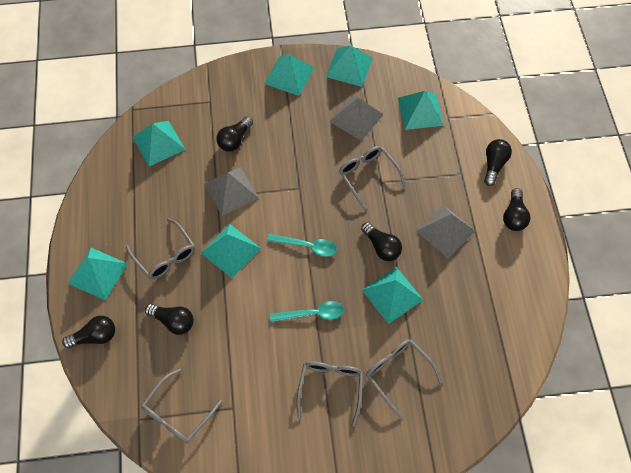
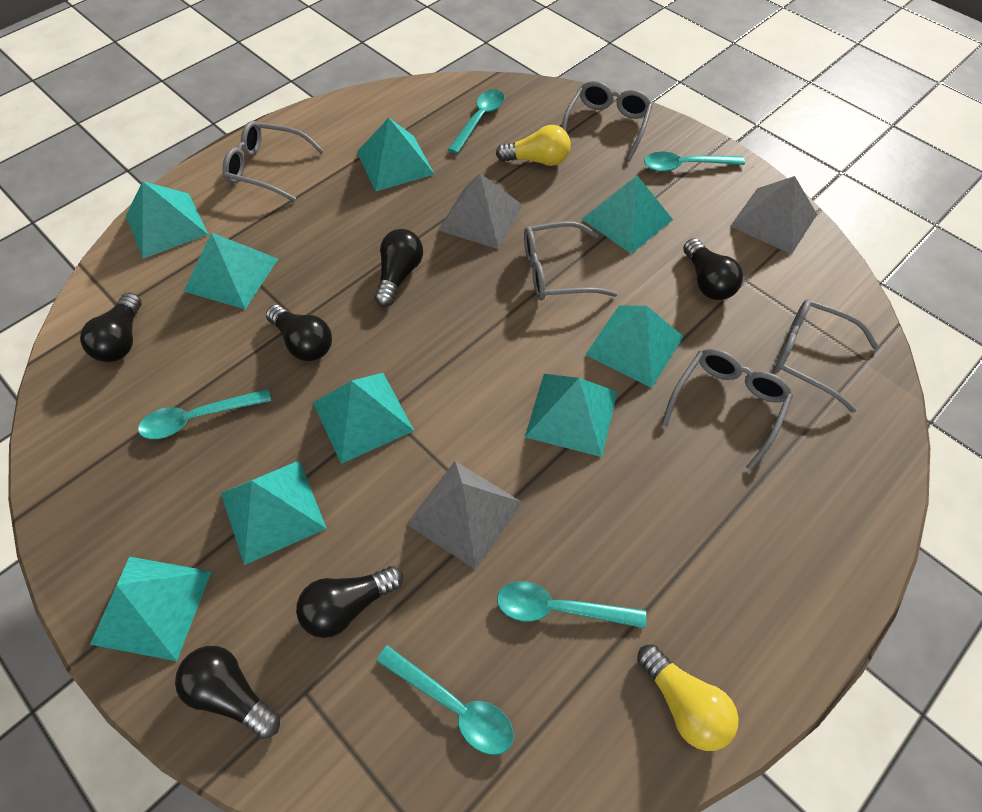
turquoise pyramid: [68,248,128,300] [133,121,186,166] [201,224,261,278] [264,54,314,96] [326,46,373,87] [362,267,423,324] [398,91,444,130] = 7 -> [90,557,211,661] [126,181,208,259] [184,232,278,309] [221,460,327,565] [313,373,414,464] [357,118,435,191] [525,374,617,457] [582,175,673,254] [585,306,684,388] = 9
turquoise spoon: [267,234,337,257] [270,301,344,322] = 2 -> [138,389,271,439] [376,645,514,755] [448,89,505,154] [497,581,646,628] [644,152,745,172] = 5
yellow light bulb: none = 0 -> [496,125,571,166] [637,644,738,751] = 2

